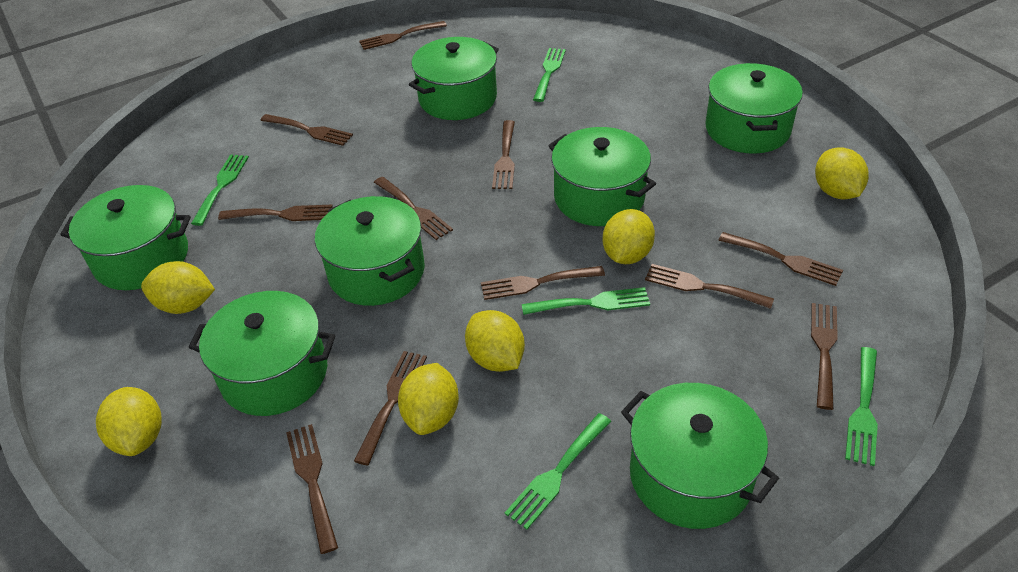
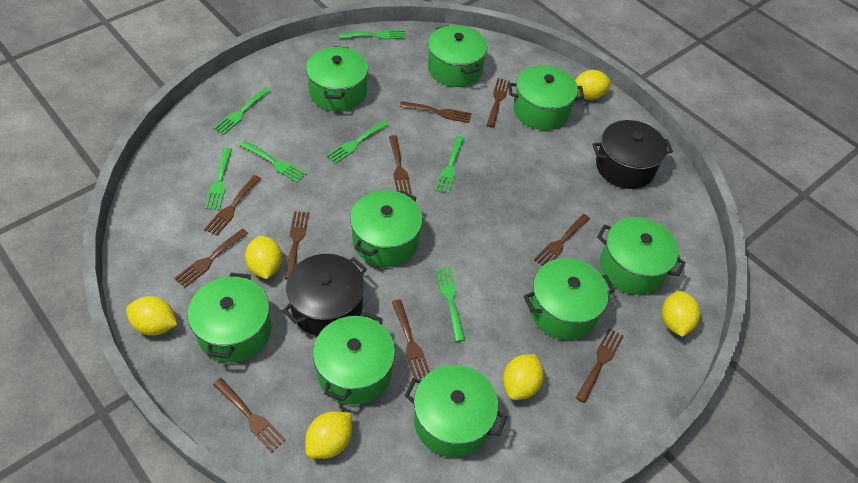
black pot: none = 0 -> [283,254,367,336] [593,120,673,189] = 2
brown fork: [218,204,333,221] [260,114,353,146] [286,424,338,554] [354,351,427,466] [359,21,447,50] [374,177,453,240] [481,266,605,300] [492,120,515,189] [645,264,774,309] [719,232,843,286] [811,303,838,410] = 11 -> [174,228,249,288] [204,175,261,236] [213,378,286,452] [284,211,309,279] [389,135,412,194] [392,299,430,379] [400,101,472,123] [486,78,510,128] [534,214,590,266] [576,328,623,403] = 10
green fork: [191,154,249,226] [505,413,611,530] [522,287,650,315] [533,48,566,102] [845,347,878,466] = 5 -> [205,148,232,210] [213,87,271,135] [240,141,307,183] [326,120,389,164] [339,30,406,39] [435,136,465,194] [435,267,465,342] = 7
green pot: [60,185,191,290] [189,291,335,416] [315,196,425,306] [409,37,499,120] [548,127,656,226] [621,383,779,529] [705,63,803,154] = 7 -> [188,273,272,363] [306,46,368,112] [313,312,395,405] [350,190,423,267] [404,365,507,458] [428,25,488,87] [508,65,584,130] [524,258,615,340] [597,217,685,295] = 9

